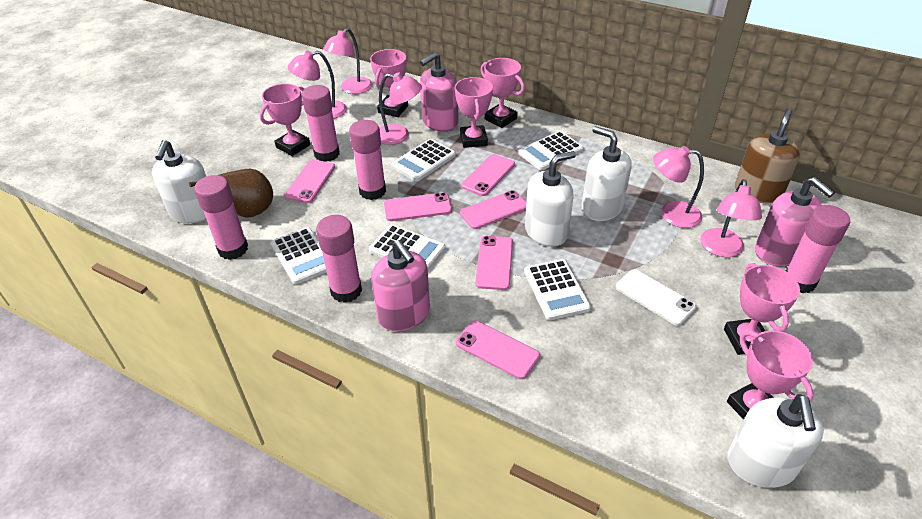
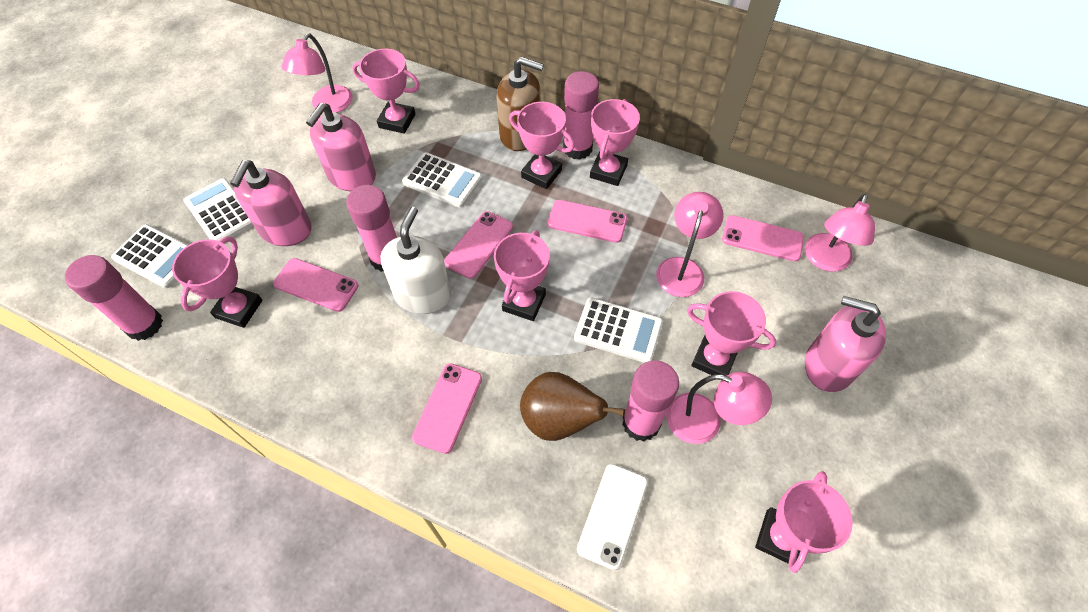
pink glue stick: [194,175,248,260] [302,85,340,162] [316,215,362,303] [349,120,386,200] [786,205,850,293] = 5 -> [65,255,163,341] [346,185,397,272] [563,71,599,160] [622,360,679,442] = 4
pink lamp: [288,51,347,119] [323,28,373,94] [379,72,422,145] [653,146,704,228] [700,179,762,257] = 5 -> [282,33,353,113] [656,192,724,297] [666,372,772,444] [805,194,875,272] = 4
pink phone: [285,160,335,203] [384,192,452,221] [456,321,540,379] [460,190,526,229] [461,154,515,196] [475,236,513,290] = 6 -> [273,258,359,312] [412,363,482,454] [444,211,513,279] [548,200,627,243] [722,215,804,262] = 5
pink trophy: [260,83,310,156] [370,49,408,117] [455,77,493,148] [481,58,525,128] [724,263,800,355] [727,330,814,420] = 6 -> [172,237,262,328] [352,49,420,134] [494,230,550,321] [509,102,575,189] [590,99,640,186] [687,291,776,376] [755,471,853,573] = 7
white calculator: [270,227,327,284] [369,224,446,271] [391,139,456,182] [518,131,584,170] [524,259,591,320] = 5 -> [111,224,188,289] [183,178,253,241] [402,152,482,208] [574,297,663,363] = 4
white soap dispenser: [152,140,206,223] [525,151,576,247] [582,126,632,221] [727,394,824,488] = 4 -> [381,207,451,314] = 1

